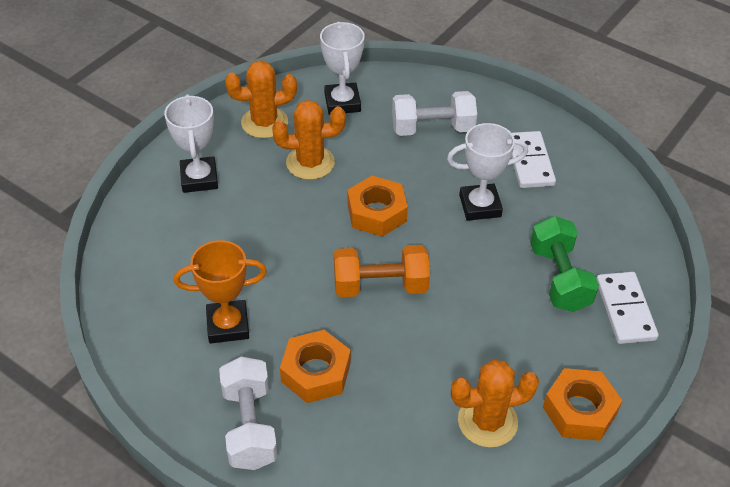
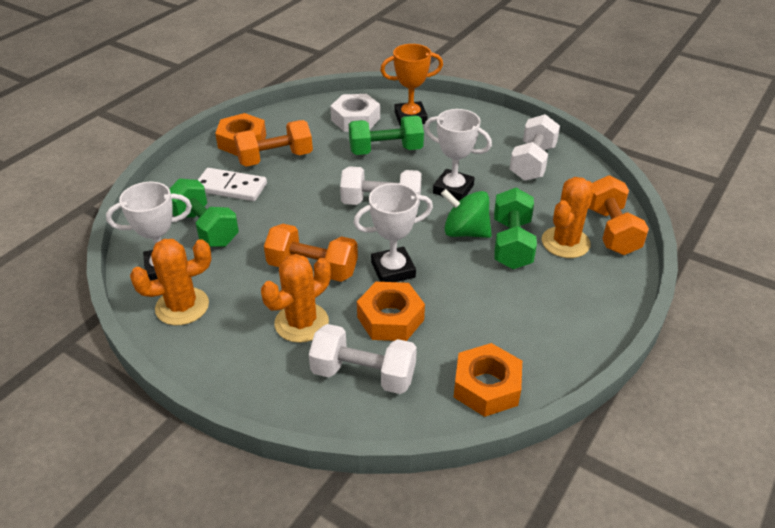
green dumbbell: [530,216,599,312] = 1 -> [170,178,239,247] [349,116,424,155] [494,188,537,269] = 3
green spinning top: none = 0 -> [441,189,492,238] = 1
orange dumbbell: [334,245,430,297] = 1 -> [234,120,313,167] [264,224,358,282] [589,175,649,255] = 3
white domino: [511,131,556,188] [596,272,659,344] = 2 -> [198,168,267,201] = 1
white dumbbell: [219,356,278,470] [392,91,477,136] = 2 -> [309,324,417,394] [340,166,422,206] [510,114,560,181] = 3
white nut: none = 0 -> [330,94,380,132] = 1

